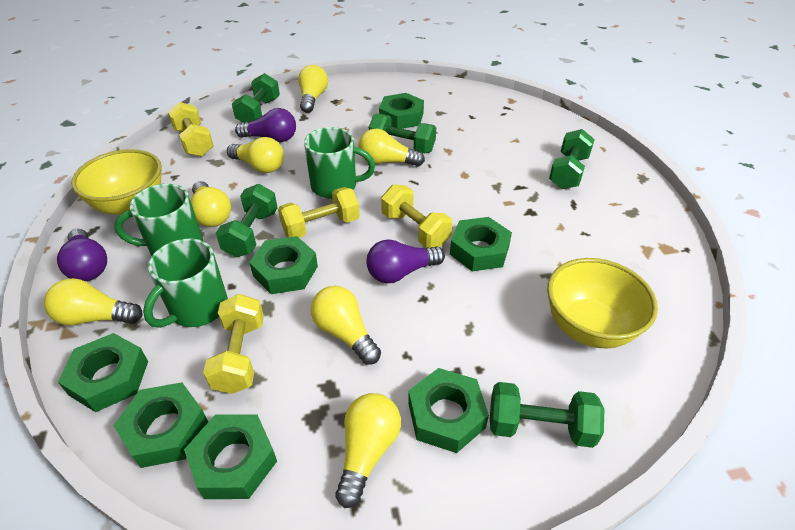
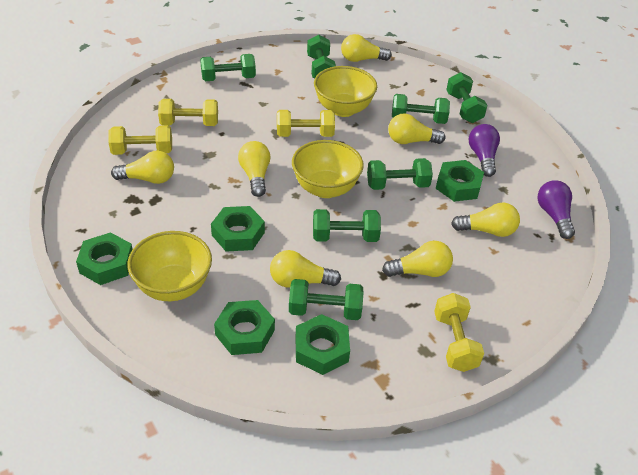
green dumbbell: [216,184,278,257] [232,73,280,123] [369,114,436,153] [490,382,604,448] [549,129,595,189] = 5 -> [200,54,256,81] [289,279,364,320] [307,35,336,78] [313,209,381,242] [367,158,433,190] [392,94,450,124] [446,72,488,123] = 7
green mug: [114,184,203,256] [143,239,228,328] [304,127,375,199] = 3 -> none = 0
green nut: [58,333,148,412] [113,382,208,468] [184,414,277,499] [249,236,318,294] [379,93,424,129] [408,368,489,453] [450,217,512,271] = 7 -> [76,232,133,285] [211,206,265,252] [214,300,275,355] [295,314,350,375] [436,160,484,202] = 5
purple light bulb: [57,229,107,281] [235,108,296,142] [366,239,445,283] = 3 -> [469,124,500,177] [538,180,575,239] = 2
yellow bowl: [71,149,161,215] [547,258,658,348] = 2 -> [127,231,212,301] [292,140,364,198] [314,66,377,117] = 3

